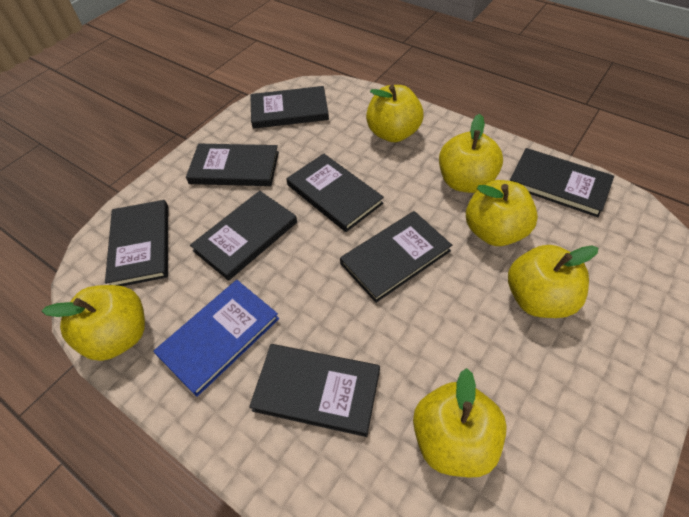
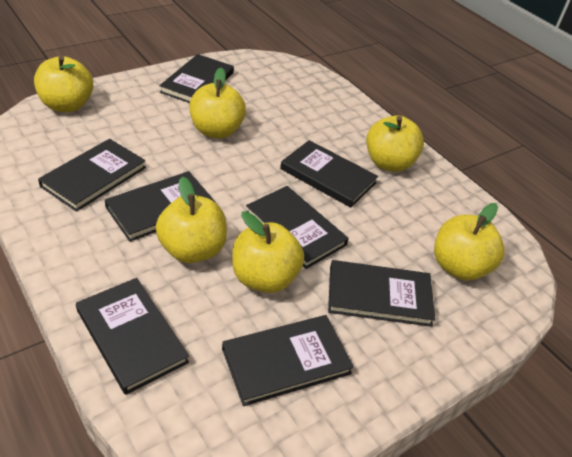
blue book: [153,280,279,397] = 1 -> none = 0

